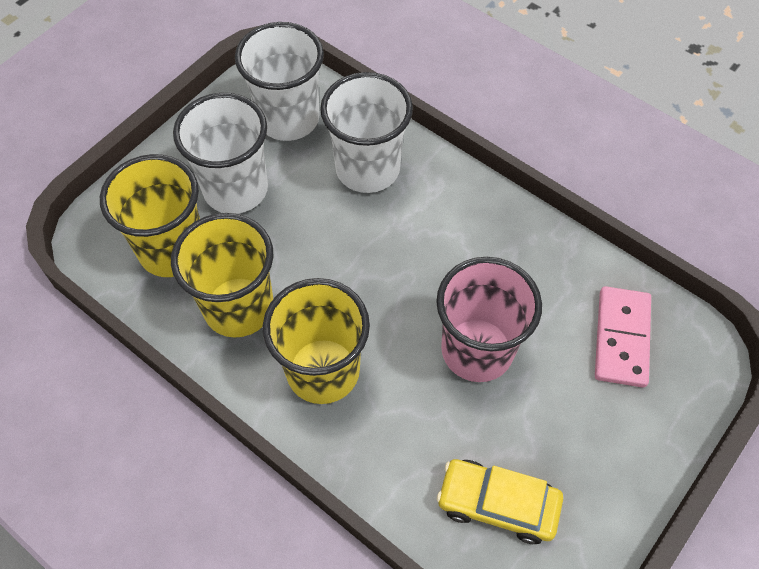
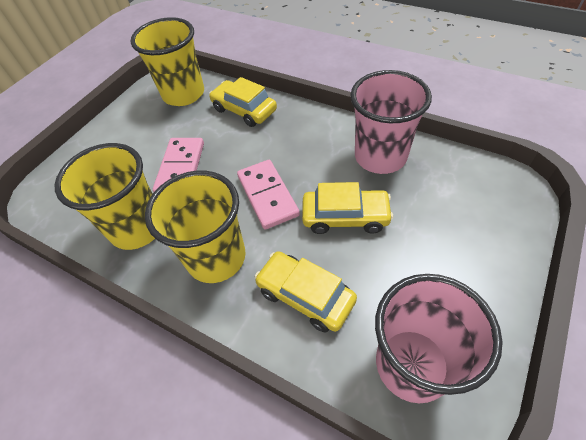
pink cup: [436,257,542,382] = 1 -> [350,70,432,174] [375,274,503,403] = 2
pink domino: [595,286,651,388] = 1 -> [153,138,204,192] [237,160,300,230] = 2
white cup: [173,93,268,214] [235,22,324,141] [320,72,413,193] = 3 -> none = 0
yellow car: [437,459,563,544] = 1 -> [209,77,277,127] [255,251,357,333] [302,182,393,234] = 3

